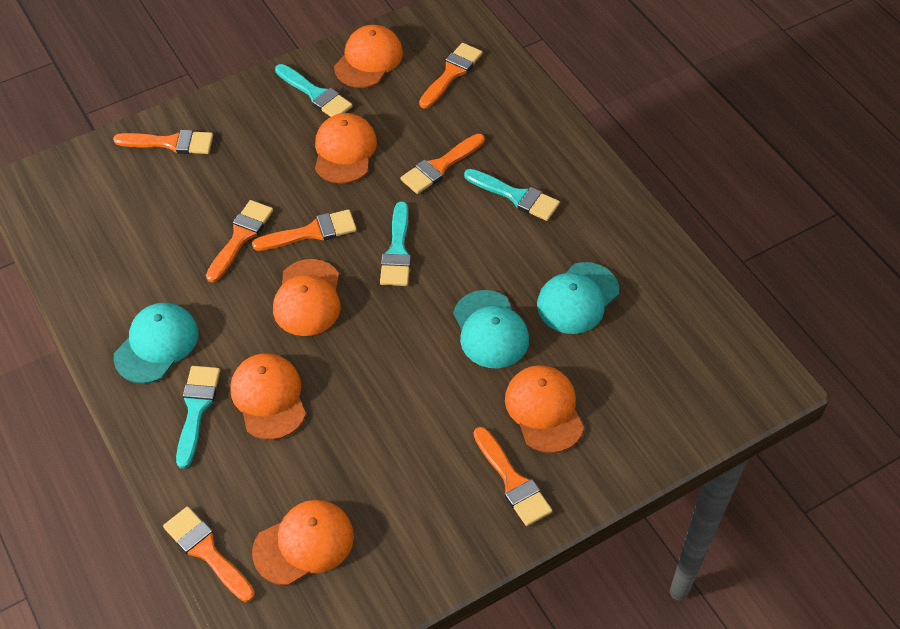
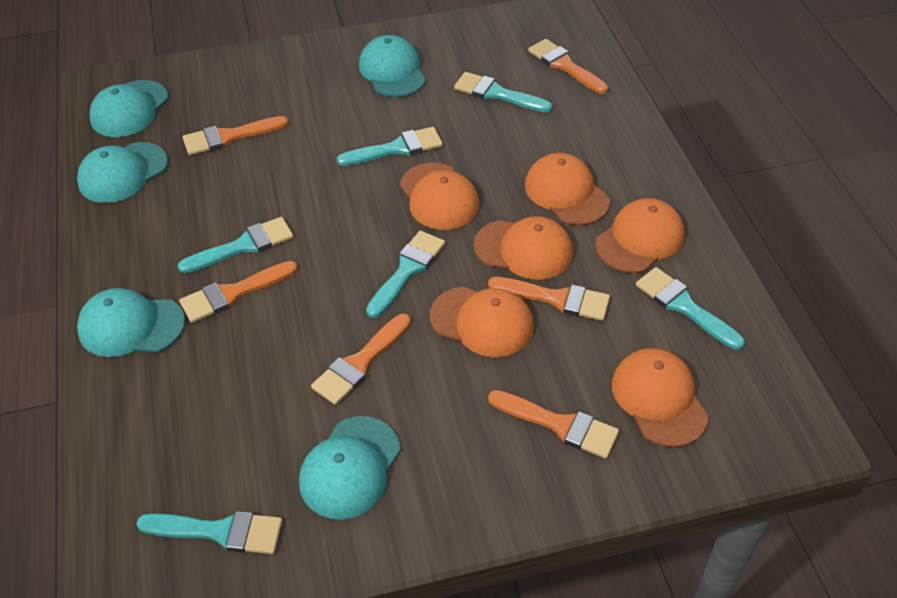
orange brush: [113,130,213,154] [163,506,255,602] [206,200,273,283] [252,209,357,251] [401,134,485,194] [419,43,482,108] [474,427,552,526] = 7 -> [179,261,298,323] [183,116,288,155] [311,314,411,405] [488,277,610,321] [488,390,619,459] [528,39,608,94] = 6
turquoise brush: [176,366,220,469] [275,64,353,117] [380,201,411,286] [464,169,560,221] = 4 -> [136,511,282,554] [177,217,293,273] [336,127,443,166] [366,231,445,318] [454,72,552,112] [636,267,745,350] = 6
turquoise cap: [113,302,199,384] [453,290,529,368] [537,262,619,334] = 3 -> [77,142,168,203] [77,288,185,357] [89,80,168,137] [299,416,401,519] [359,35,426,97] = 5

